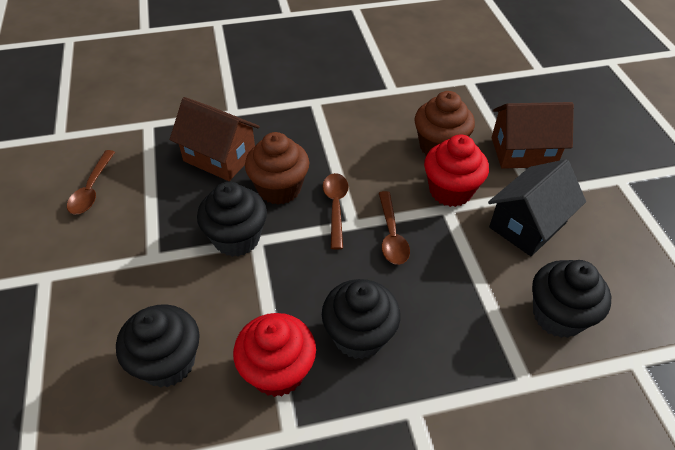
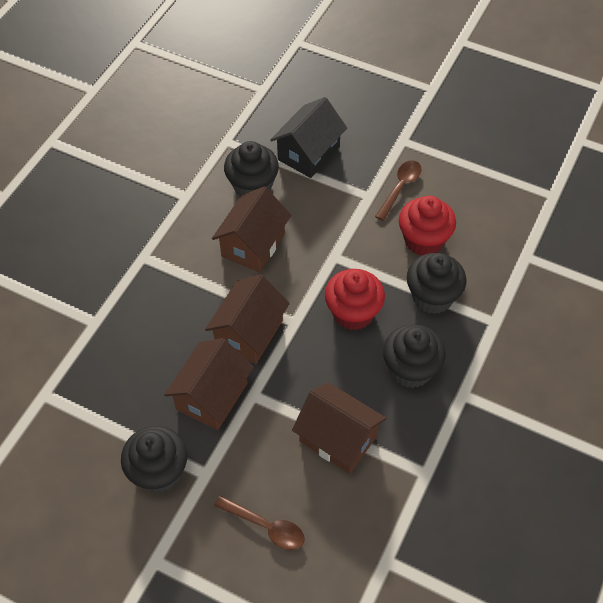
brown cupcake: [245,132,309,205] [414,91,475,156] = 2 -> none = 0
brown house: [170,97,260,181] [492,102,574,169] = 2 -> [164,338,254,430] [205,274,290,364] [212,187,291,273] [292,382,386,474] = 4
brown spoon: [67,150,115,215] [323,173,348,250] [379,191,410,265] = 3 -> [214,495,305,550] [375,160,421,221] = 2

